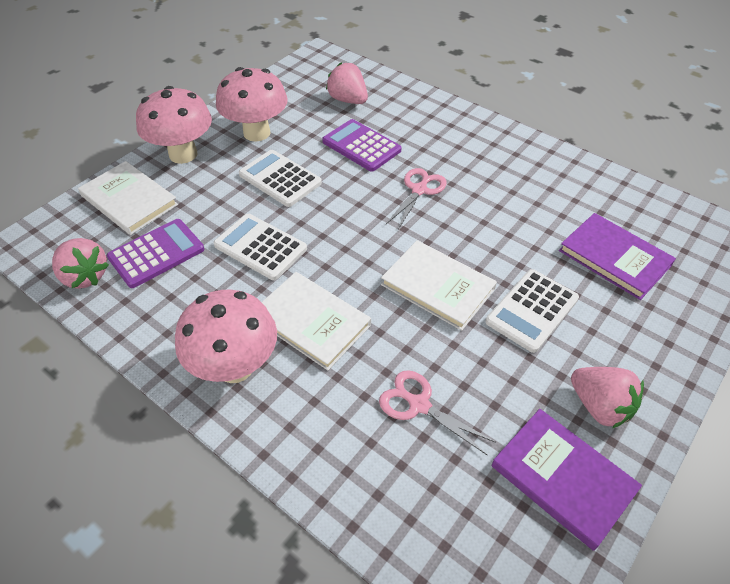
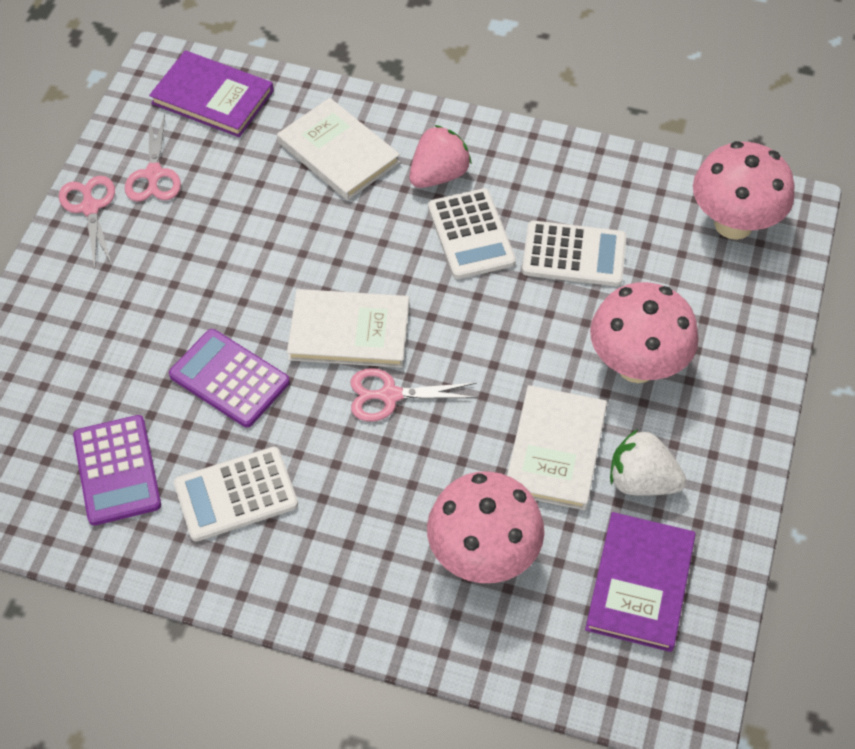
pink scissors: [379,370,496,455] [386,168,447,229] = 2 -> [59,176,115,268] [125,114,181,202] [350,368,478,422] = 3
pink strawberry: [52,238,109,289] [326,62,368,104] [571,367,644,428] = 3 -> [409,125,472,188] = 1
white strawberry: none = 0 -> [610,429,686,496] = 1

